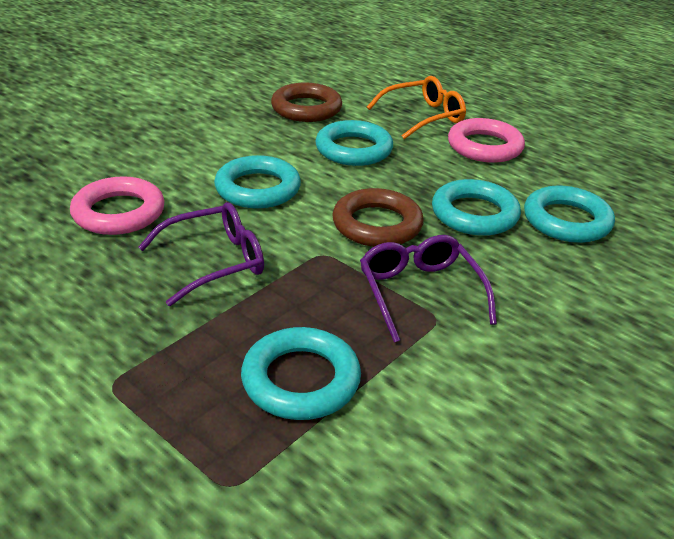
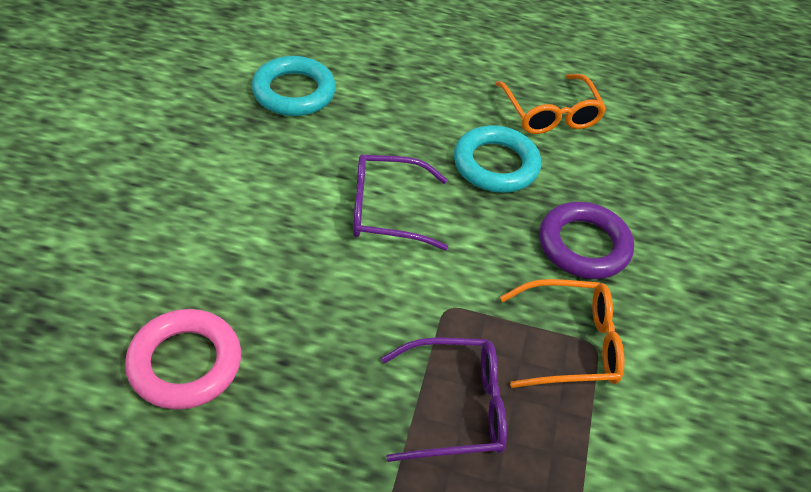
brown ring: [271,83,342,122] [332,188,424,247] = 2 -> none = 0
orange glasses: [367,76,466,139] = 1 -> [495,74,606,134] [500,279,625,388] = 2
pink ring: [70,176,165,235] [448,118,525,163] = 2 -> [125,309,241,410] = 1
purple ring: none = 0 -> [539,202,634,279] = 1
turquoise ring: [214,155,301,209] [241,327,361,420] [315,120,393,166] [432,179,521,236] [524,186,615,243] = 5 -> [252,56,336,116] [454,125,541,193] = 2

